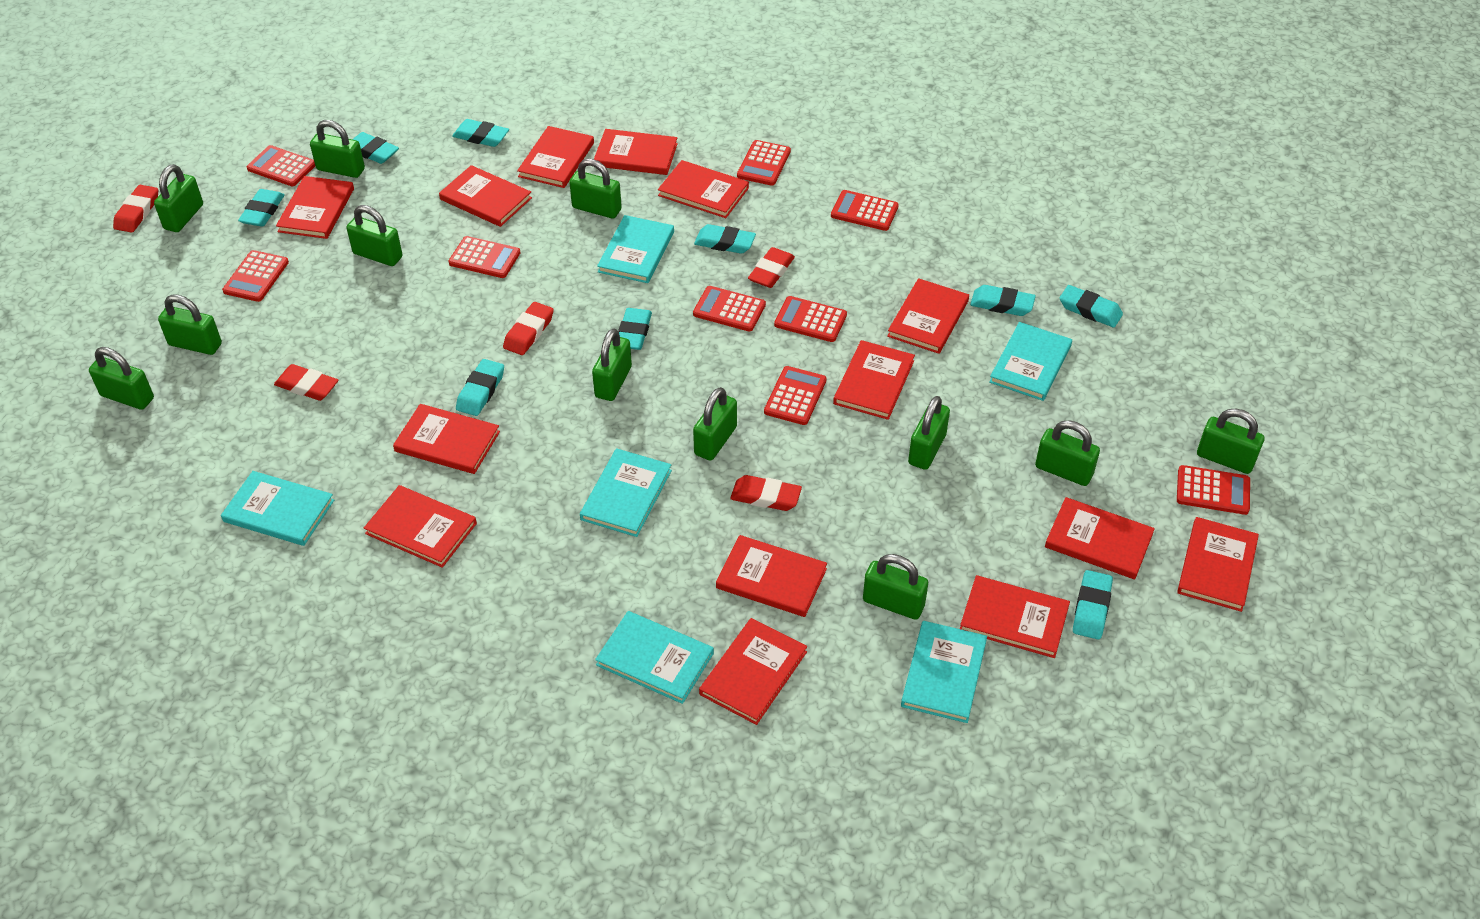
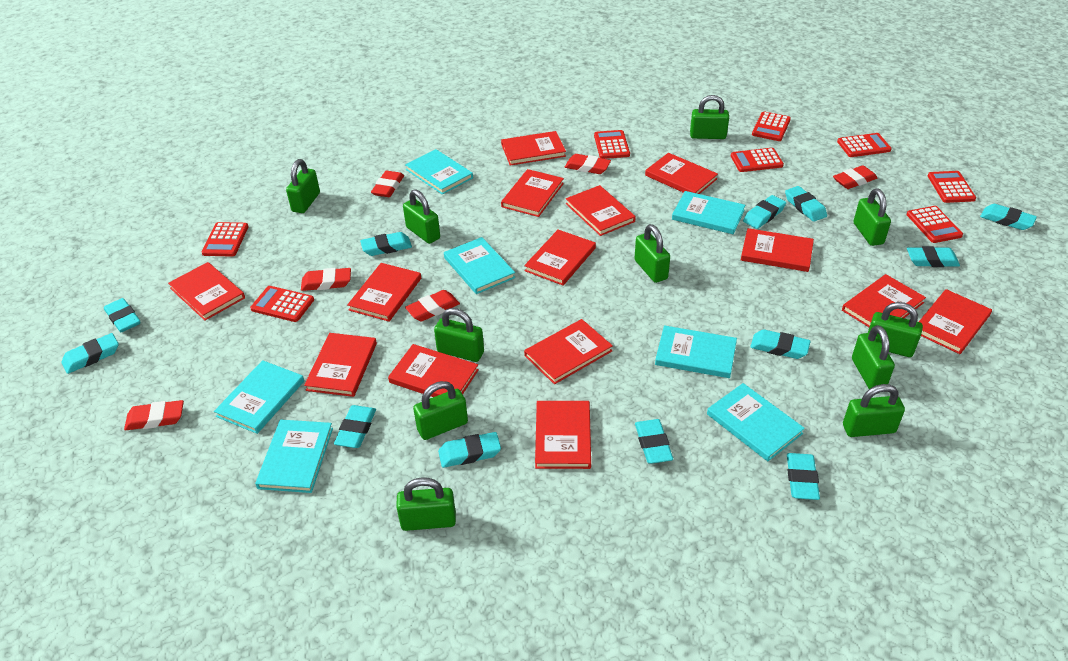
green padlock: [89,347,154,410] [154,164,203,232] [158,294,222,355] [310,120,365,178] [347,205,403,266] [569,159,622,219] [592,328,632,401] [693,387,737,461] [863,554,928,620] [908,396,950,470] [1035,420,1100,486] [1197,409,1264,474] = 12 -> [286,159,320,213] [396,477,456,531] [403,189,440,244] [413,381,468,440] [434,308,484,362] [635,224,670,283] [690,95,729,139] [843,384,905,437] [852,325,895,389] [854,188,891,246] [868,302,923,357] = 11
red calculator: [222,250,289,302] [247,145,315,186] [449,236,520,278] [693,286,766,332] [737,140,791,186] [764,366,826,425] [774,296,847,342] [831,190,899,231] [1177,465,1250,515] = 9 -> [202,222,249,257] [250,286,314,322] [594,130,630,159] [731,148,784,172] [752,112,791,141] [837,133,892,157] [907,206,963,243] [928,171,976,203] = 8
red eraser: [113,185,158,233] [274,364,338,401] [503,302,554,355] [730,475,802,511] [748,247,795,288] = 5 -> [124,400,184,430] [301,268,351,291] [371,171,404,197] [405,290,460,321] [565,154,611,174] [833,165,878,189] = 6
turquoise book: [221,471,334,546] [580,448,672,537] [595,611,714,704] [597,215,674,283] [901,621,987,723] [989,322,1072,401] = 6 -> [214,360,304,434] [255,420,333,493] [405,149,473,195] [444,237,515,294] [655,325,737,378] [672,191,745,234] [707,383,805,461] = 7
turquoise eraser: [238,189,285,227] [352,132,399,164] [452,119,509,147] [456,359,504,416] [618,308,652,350] [694,224,756,254] [970,285,1036,316] [1060,285,1123,328] [1073,570,1113,639] = 9 -> [62,333,119,374] [104,298,140,332] [334,405,376,448] [360,232,412,256] [438,432,501,468] [635,419,673,464] [743,195,786,229] [750,329,811,359] [785,186,827,222] [787,453,820,500] [907,246,960,267] [980,204,1037,230] = 12

